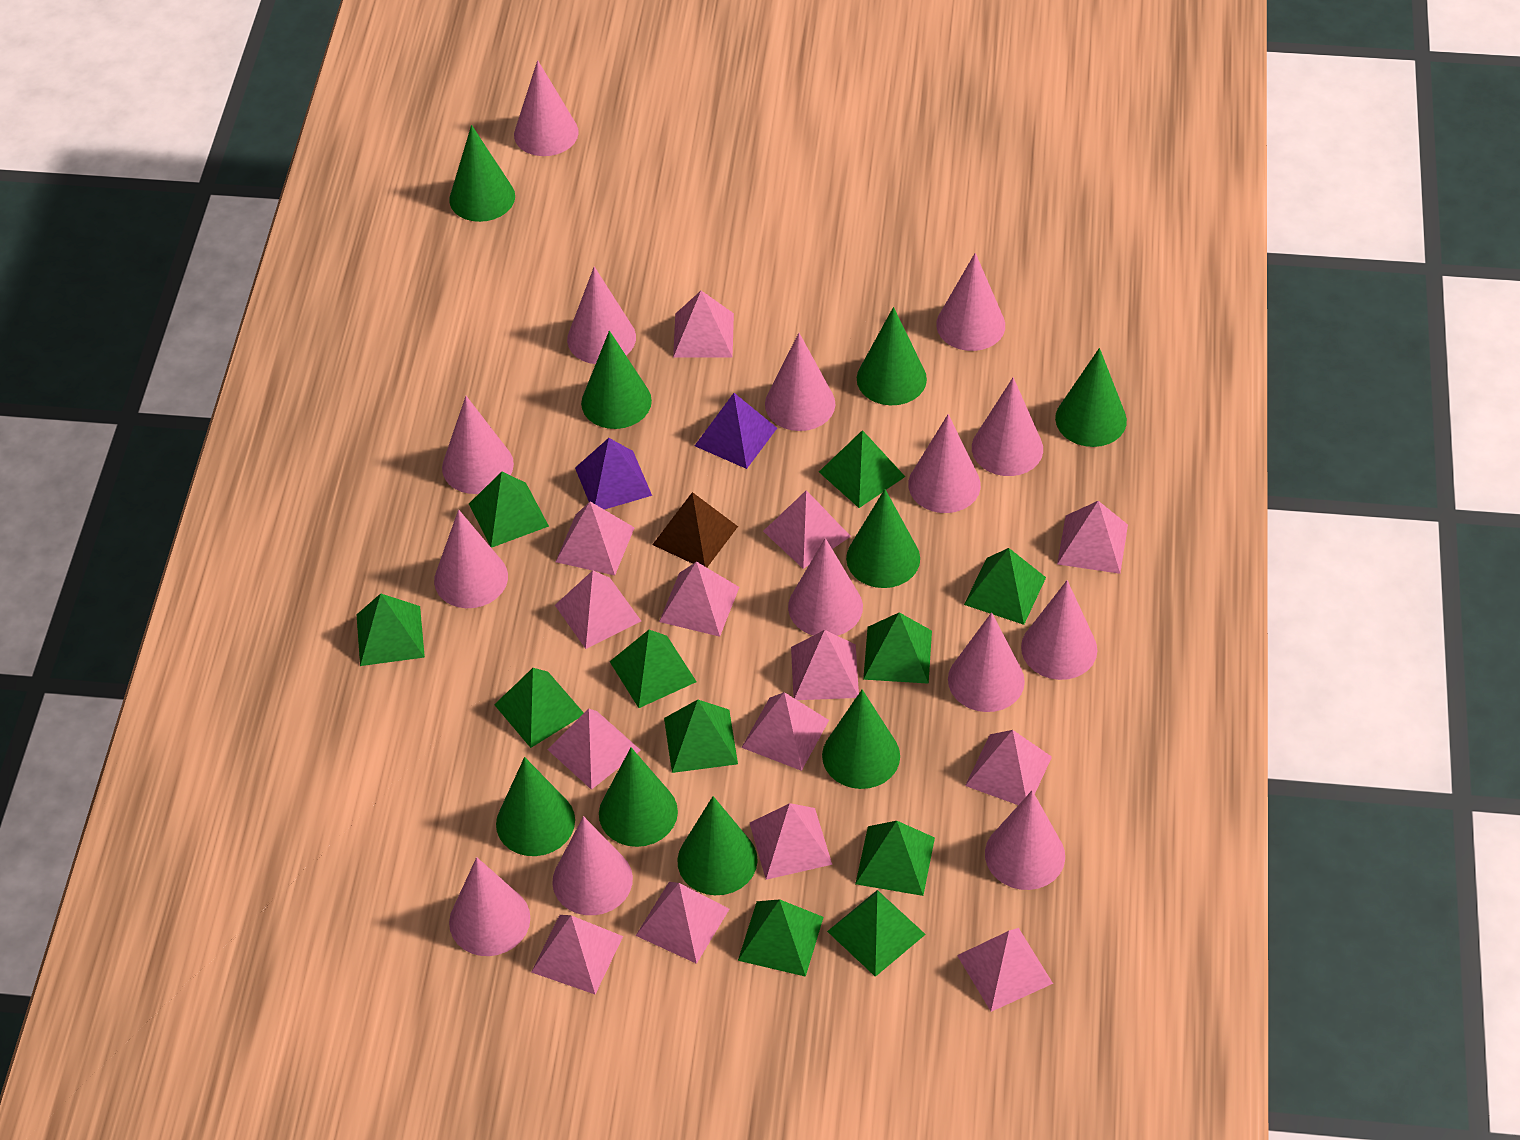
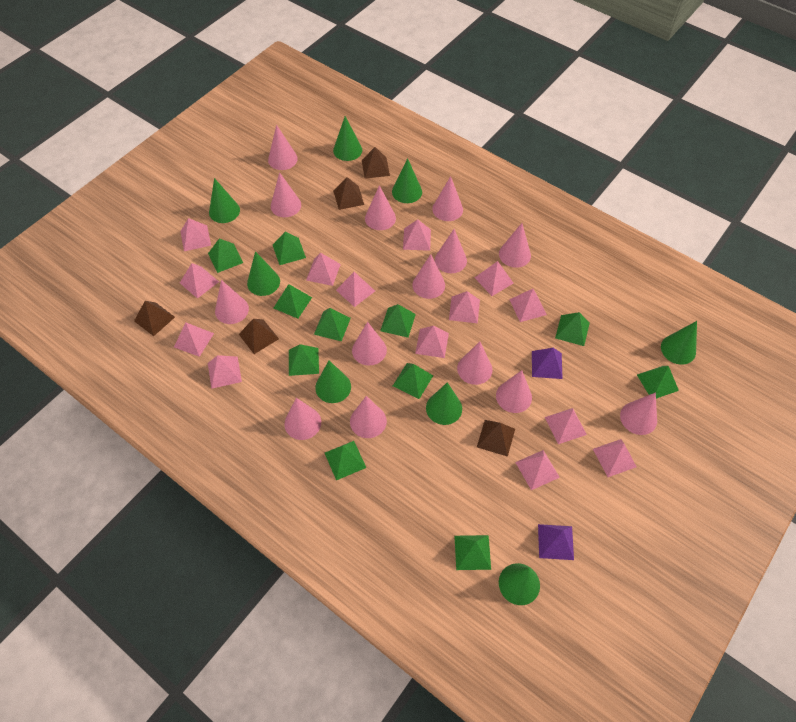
brown pyramid: [652,492,738,567] = 1 -> [134,301,175,336] [239,319,279,354] [333,177,364,210] [362,147,390,179] [477,420,515,457] = 5
green cone: [449,125,515,222] [496,757,575,856] [581,331,652,429] [599,748,678,847] [677,796,758,895] [822,689,900,789] [846,489,920,588] [857,307,927,405] [1055,348,1127,447] = 9 -> [209,178,240,223] [247,251,280,296] [315,361,351,403] [333,116,362,161] [392,158,422,203] [426,382,462,425] [499,563,540,605] [661,321,697,365] = 8

